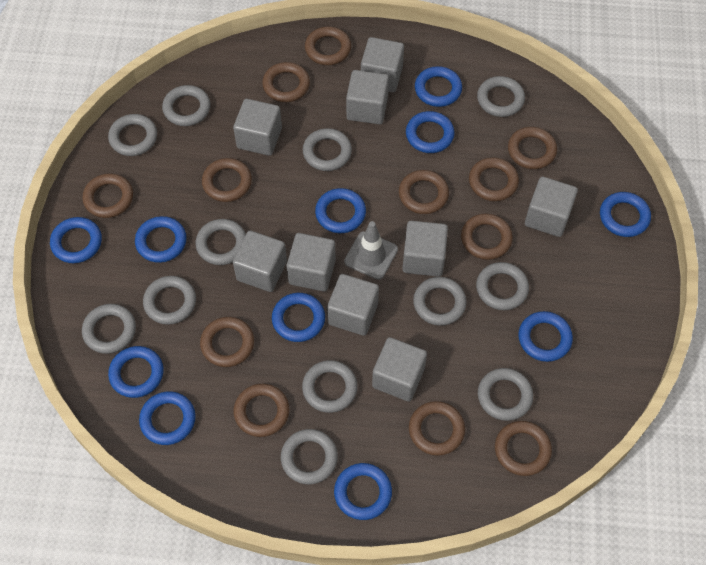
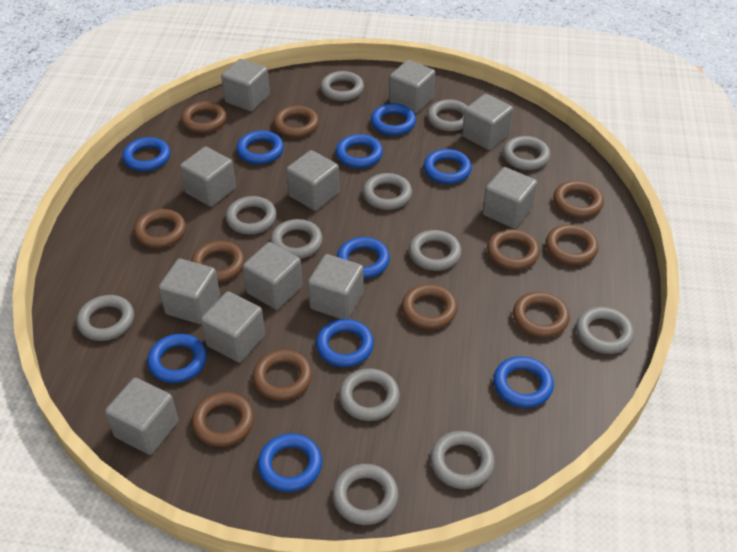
blue ring: [50,217,102,263] [108,346,164,398] [135,216,187,263] [139,391,196,445] [272,293,325,342] [315,188,366,233] [334,463,392,520] [406,111,455,153] [415,66,462,107] [518,311,573,362] [600,192,651,237] = 11 -> [122,137,170,171] [147,334,207,383] [237,130,284,164] [258,433,322,492] [316,319,374,367] [336,134,383,168] [337,237,390,278] [371,103,416,135] [423,149,472,184] [493,356,554,408] = 10
brown ring: [82,173,133,218] [200,317,254,367] [202,158,252,202] [233,384,290,437] [262,62,310,102] [305,26,351,65] [399,170,449,214] [409,401,465,456] [461,213,513,260] [469,157,519,201] [495,421,552,476] [508,127,557,169] = 12 -> [134,209,186,248] [181,101,227,133] [191,241,245,282] [192,392,254,447] [253,350,312,401] [273,105,319,138] [402,284,457,329] [487,229,540,270] [513,292,570,338] [545,224,599,265] [553,181,604,218] = 11
grey cube: [233,99,282,156] [233,231,287,292] [287,233,336,292] [327,274,379,336] [346,70,389,124] [361,37,404,92] [372,337,427,401] [402,221,448,277] [525,177,578,237] = 9 -> [105,378,179,455] [158,258,220,324] [180,147,236,207] [201,291,265,362] [221,59,270,111] [243,242,303,310] [286,150,339,211] [308,254,364,319] [389,60,436,113] [462,94,513,150] [482,167,537,229] = 11
grey traffic cone: [344,221,398,280] = 1 -> none = 0

